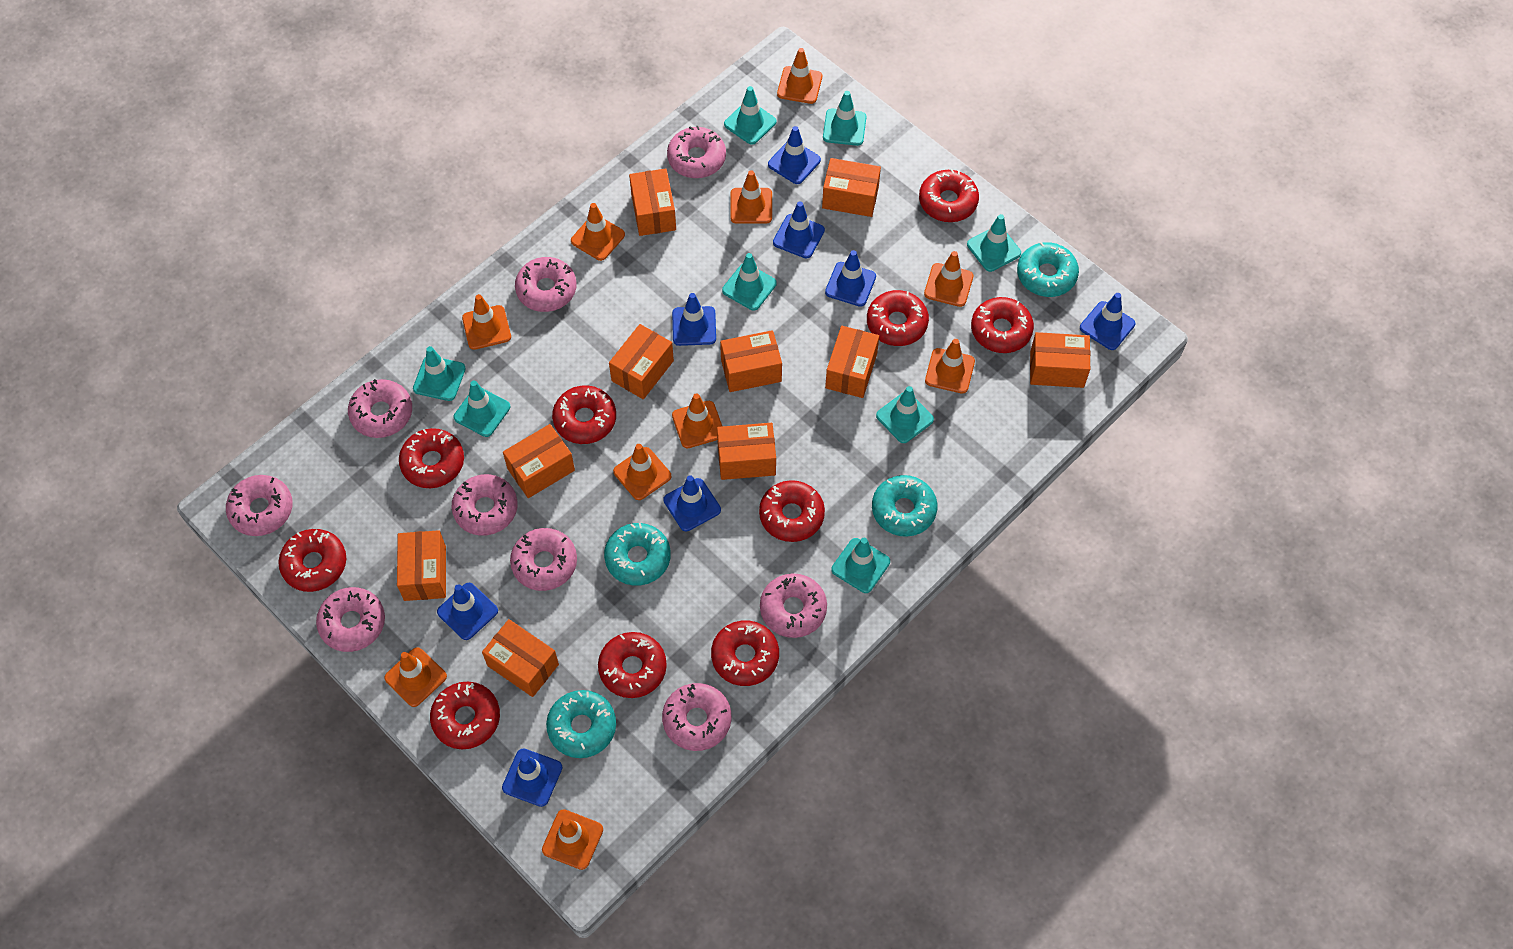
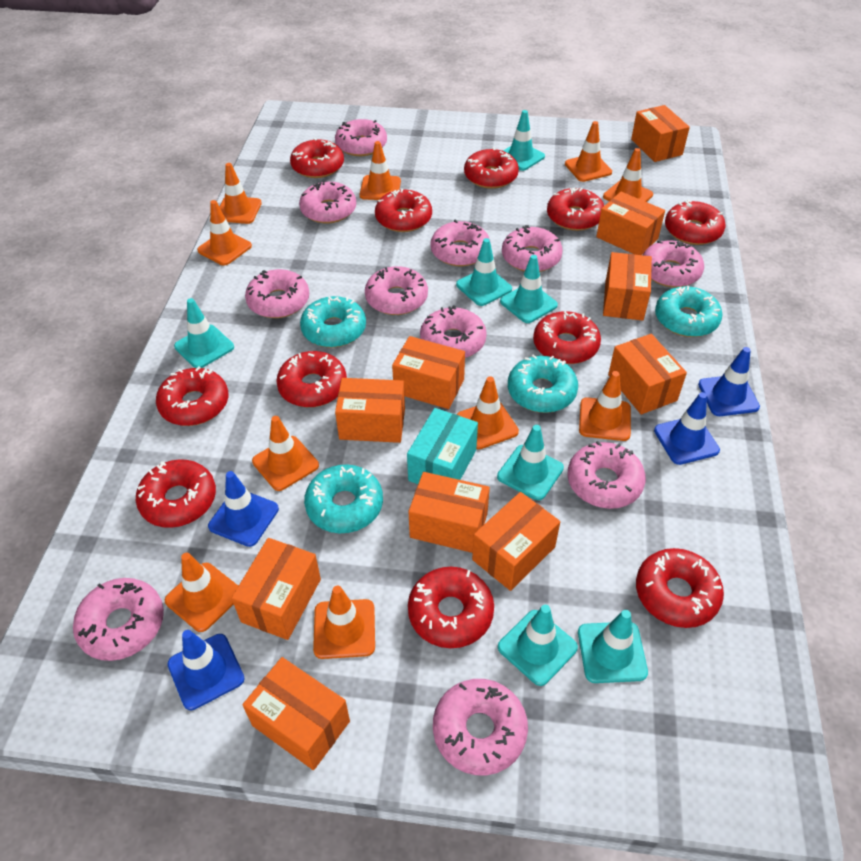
blue traffic cone: [437,583,498,640] [502,748,563,807] [663,475,721,531] [672,293,716,346] [768,126,821,184] [773,201,825,259] [825,250,876,307] [1080,293,1135,350] = 8 -> [167,630,245,710] [208,471,279,547] [654,392,720,465] [698,347,760,416] = 4
pink donut: [226,475,293,536] [316,587,385,652] [348,379,412,438] [451,474,518,536] [510,528,577,591] [515,257,577,312] [662,683,731,751] [667,126,726,178] [760,573,827,638] = 9 -> [73,578,164,661] [245,269,309,318] [299,181,356,224] [335,119,387,156] [365,266,428,315] [420,305,487,358] [430,220,489,267] [433,679,528,775] [502,225,563,272] [567,441,646,509] [643,240,704,287] = 11
red donut: [278,529,346,592] [399,428,464,488] [430,682,500,749] [552,385,616,444] [598,632,667,698] [711,621,779,686] [759,480,825,542] [867,290,929,346] [919,169,979,222] [971,297,1034,353] = 10 -> [136,459,216,528] [156,366,228,426] [276,351,347,407] [290,138,344,178] [375,189,432,232] [408,567,494,648] [464,147,519,189] [533,311,601,364] [547,188,604,231] [636,548,724,628] [665,200,726,245] = 11
turquoise box: none = 0 -> [407,408,478,484] = 1
turquoise traffic cone: [413,346,466,401] [454,380,510,437] [722,253,777,311] [724,86,777,145] [823,91,866,146] [831,538,890,593] [876,386,934,443] [967,214,1021,272] = 8 -> [174,298,234,368] [456,238,512,306] [497,425,564,500] [498,605,578,686] [500,255,558,323] [503,110,545,171] [578,610,648,683] = 7

